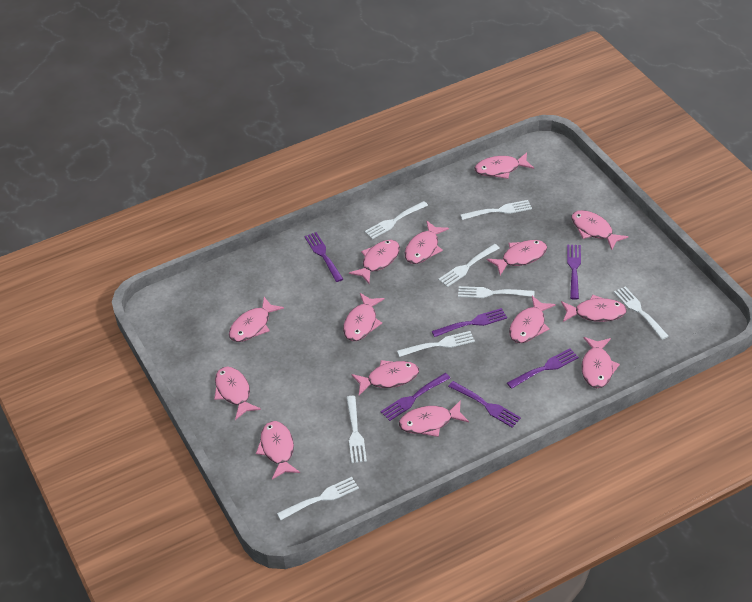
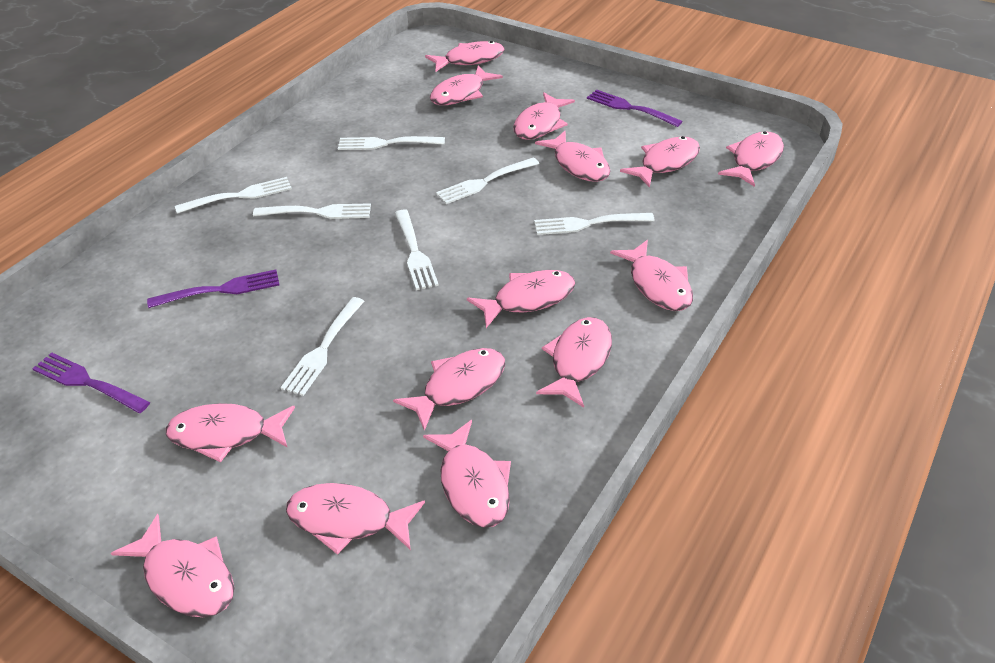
purple fork: [304,232,343,282] [381,373,450,421] [432,308,507,337] [448,381,521,428] [507,349,579,389] [567,245,581,300] = 6 -> [32,352,150,413] [147,269,279,308] [587,89,683,127] = 3
white fork: [277,477,359,520] [346,396,367,463] [365,201,428,239] [397,331,475,357] [438,244,500,287] [458,286,534,298] [460,200,532,220] [614,287,669,340] = 8 -> [175,177,292,214] [253,203,371,219] [281,297,364,396] [338,136,445,150] [395,210,439,290] [436,158,539,204] [534,213,655,235] = 7

